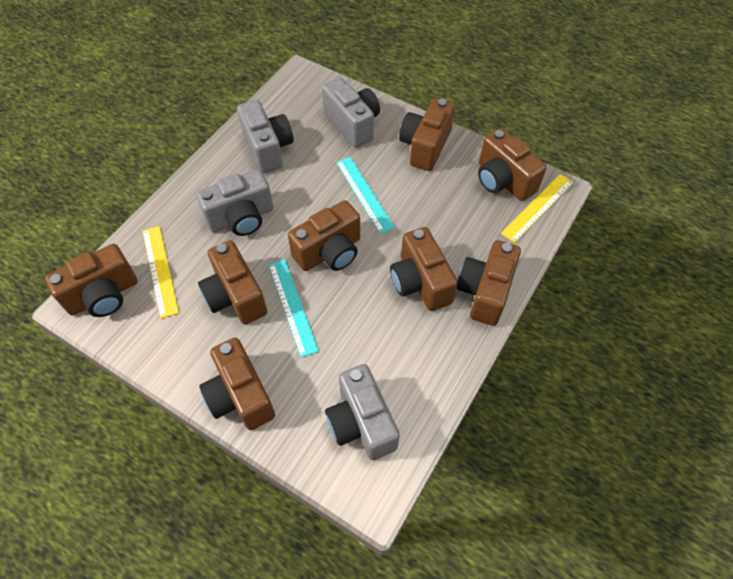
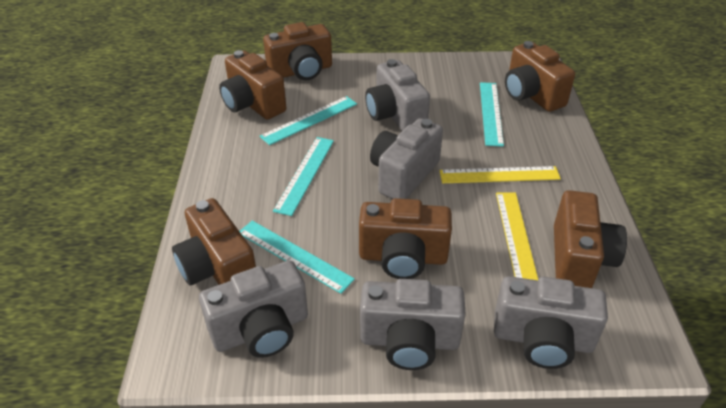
brown camera: [45,244,137,317] [198,240,267,324] [199,338,275,430] [288,200,360,271] [390,227,458,311] [399,98,455,171] [457,240,521,326] [478,128,547,201] = 8 -> [172,198,256,285] [219,50,286,120] [263,22,332,80] [359,198,452,279] [505,41,575,112] [554,190,627,288] = 6
grey camera: [196,170,273,236] [237,100,294,173] [322,78,380,148] [325,364,400,460] = 4 -> [199,260,308,358] [360,279,466,370] [365,59,430,131] [370,118,443,199] [494,276,608,369] = 5
turquoise ruler: [268,259,319,358] [336,157,395,234] = 2 -> [239,221,355,294] [260,96,357,145] [273,137,334,216] [480,82,504,147] = 4

